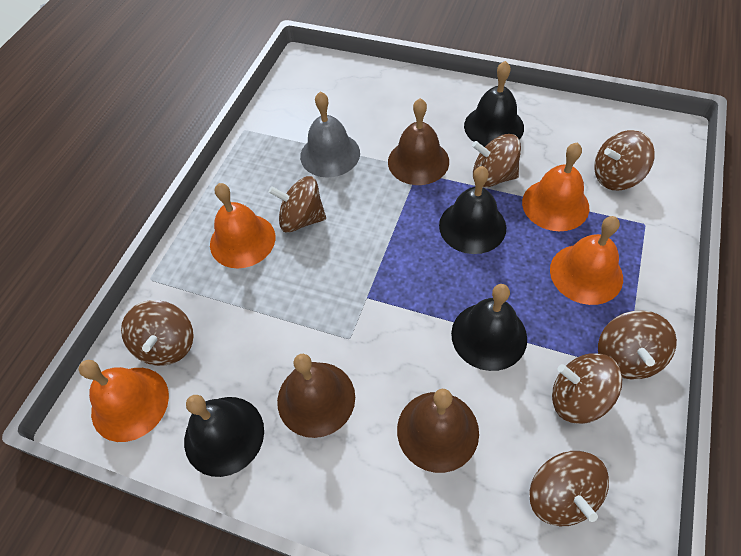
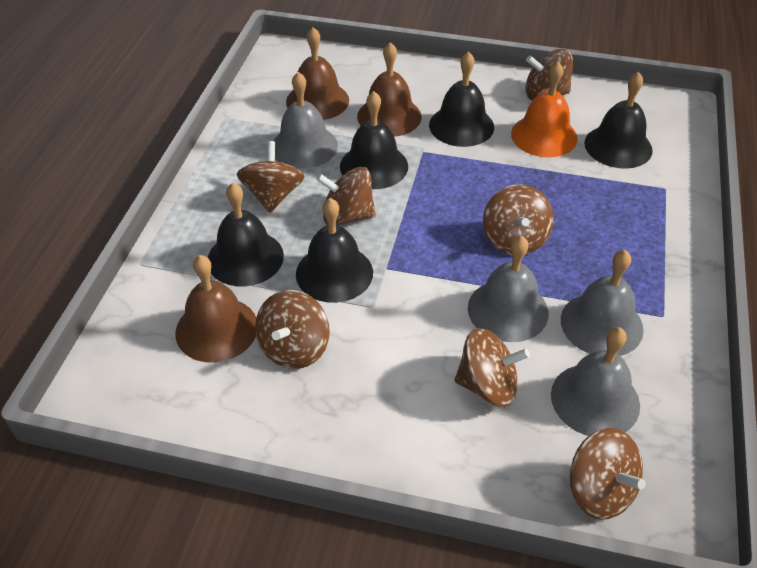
black bell: [184,395,264,477] [439,166,506,254] [451,284,527,371] [464,61,524,147] = 4 -> [208,183,284,286] [296,198,373,303] [340,91,408,189] [429,51,494,147] [584,72,653,169] = 5
grey bell: [300,92,360,178] = 1 -> [273,72,338,169] [468,235,549,342] [551,327,640,436] [561,250,644,356] = 4
orange bell: [78,360,169,442] [210,183,275,268] [522,143,589,231] [550,216,623,305] = 4 -> [511,61,578,157] = 1

